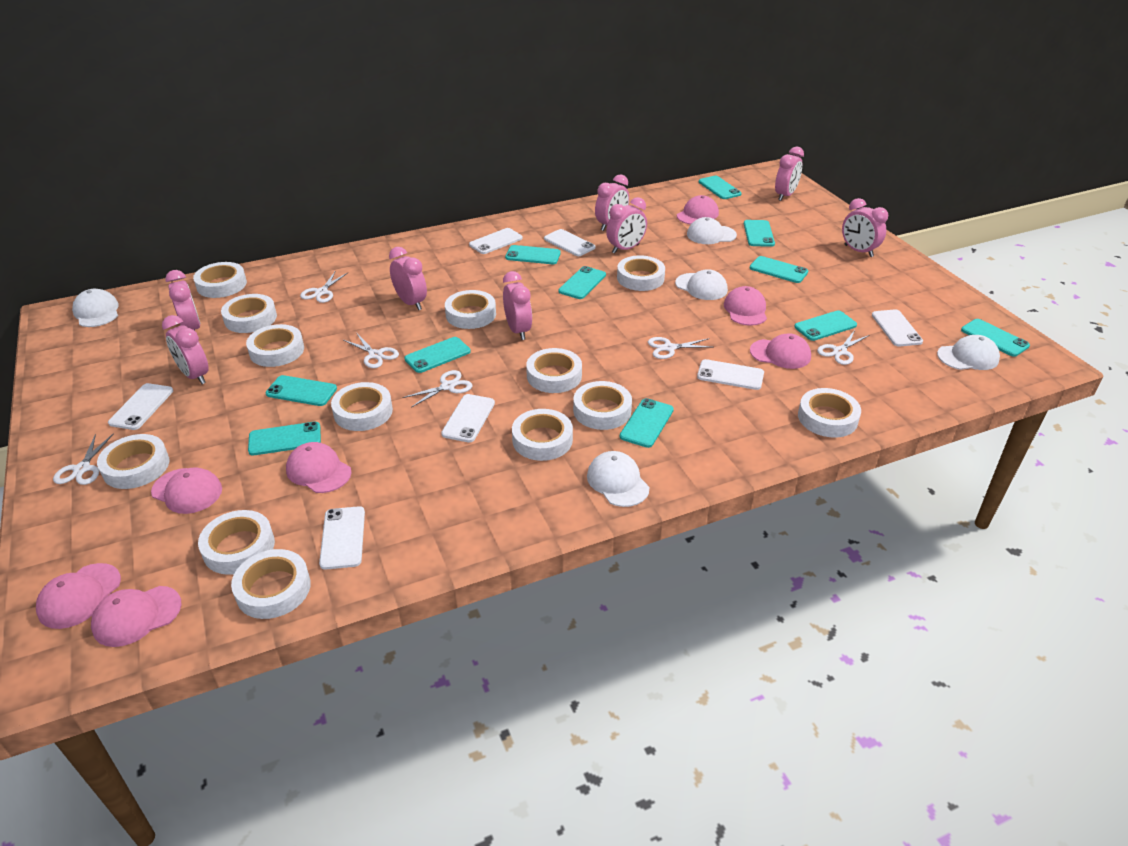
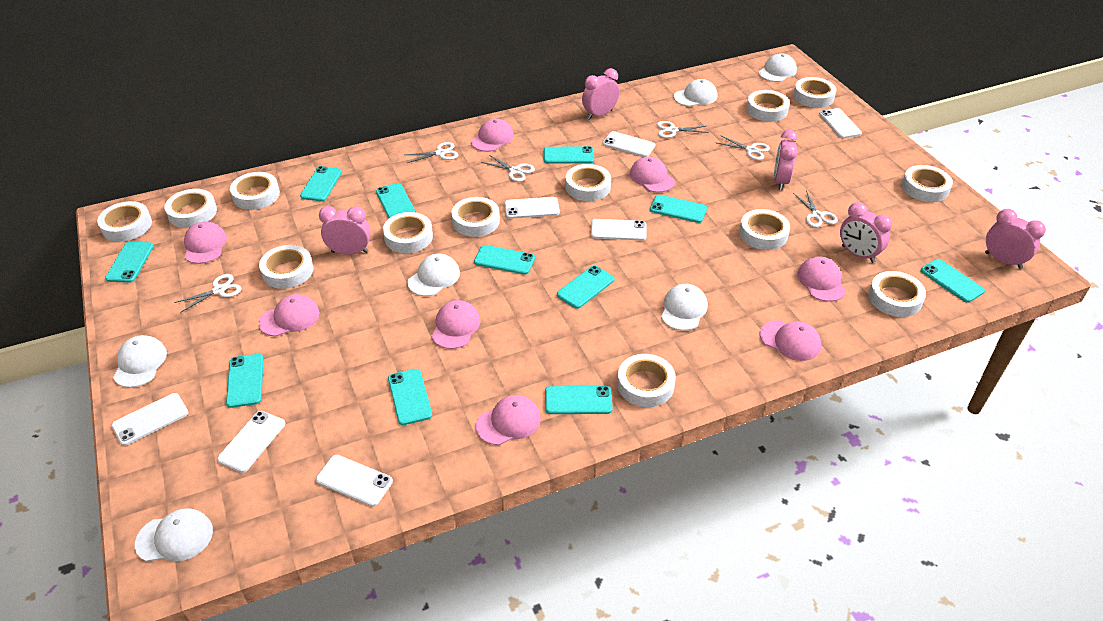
pink cap: [36,563,121,629] [91,586,182,647] [151,467,222,514] [286,442,351,493] [677,195,719,225] [724,286,767,326] [750,333,811,369] = 7 -> [184,221,227,264] [258,294,319,336] [432,300,481,349] [471,118,514,152] [476,395,541,445] [630,157,675,193] [760,320,821,361] [797,257,846,302] = 8
pink clock: [162,315,209,384] [165,270,200,331] [389,247,427,310] [503,271,532,340] [595,174,629,231] [606,197,647,254] [775,147,804,201] [842,198,888,257] = 8 -> [319,206,371,255] [582,68,620,119] [774,130,798,190] [840,202,892,263] [985,209,1046,269] = 5
white cap: [72,289,119,327] [587,451,649,507] [675,269,728,300] [687,217,737,244] [937,335,1000,370] = 5 -> [113,335,167,388] [135,508,213,562] [408,254,460,296] [661,284,708,331] [674,79,717,107] [759,53,797,82] = 6

